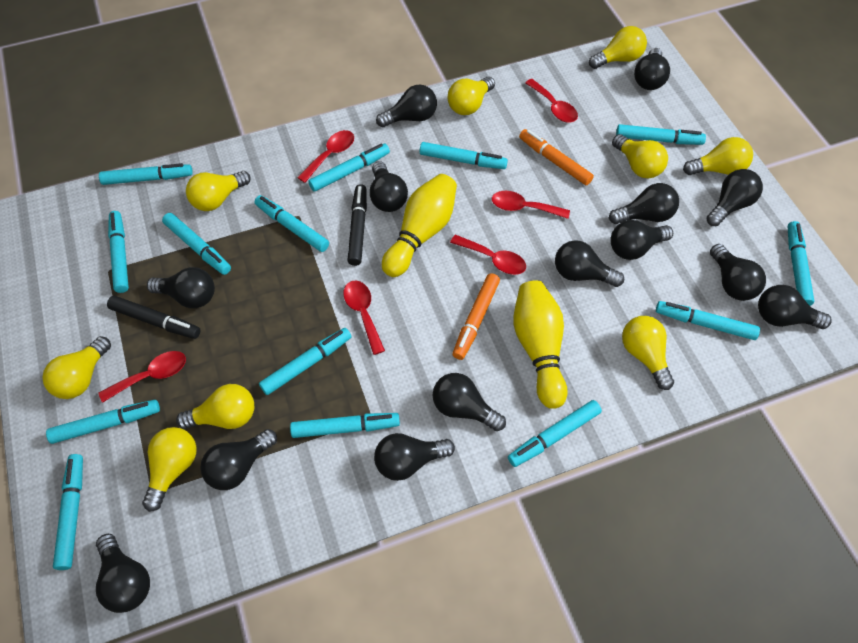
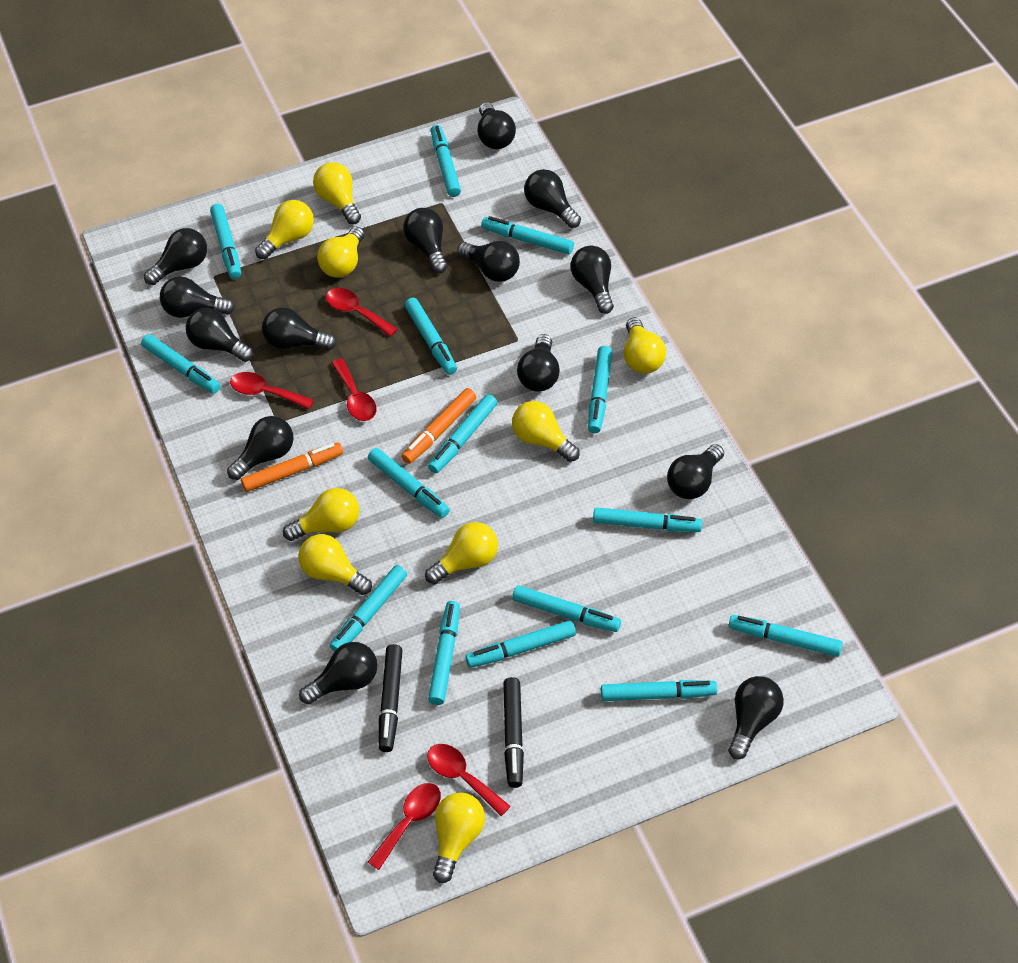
red spoon: [99,351,186,403] [297,130,354,183] [343,280,385,355] [450,235,526,275] [492,191,570,219] [525,79,578,123] = 6 -> [230,372,314,409] [326,288,397,337] [332,358,377,421] [368,783,441,870] [427,744,511,816] = 5
turquoise marker: [46,400,160,444] [53,454,83,570] [99,163,193,185] [108,211,129,293] [162,213,231,275] [255,195,329,252] [259,328,352,395] [290,413,400,438] [308,144,390,192] [420,142,508,169] [508,400,602,467] [616,124,706,145] [656,301,760,340] [787,221,814,306] = 14 -> [141,334,220,394] [210,204,241,279] [330,565,407,651] [368,448,450,518] [405,298,457,375] [428,394,497,473] [428,601,460,705] [431,125,461,197] [465,620,576,668] [481,216,574,255] [512,585,621,632] [588,346,612,433] [593,507,702,532] [601,680,717,701] [729,615,843,657] = 15
yellow bowling pin: [382,174,457,277] [513,280,568,409] = 2 -> none = 0

